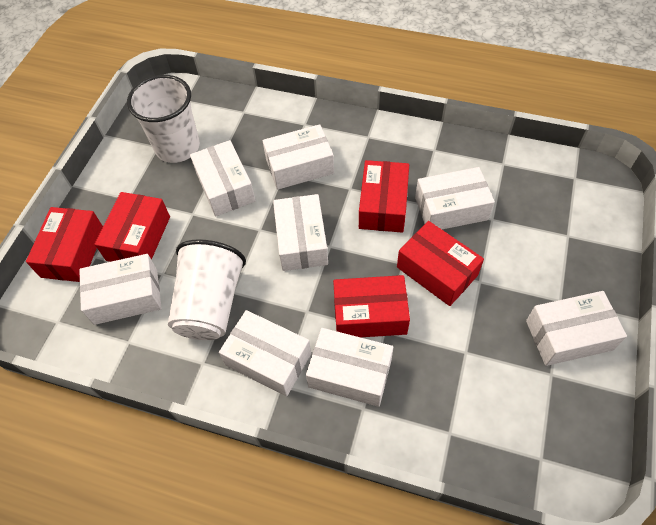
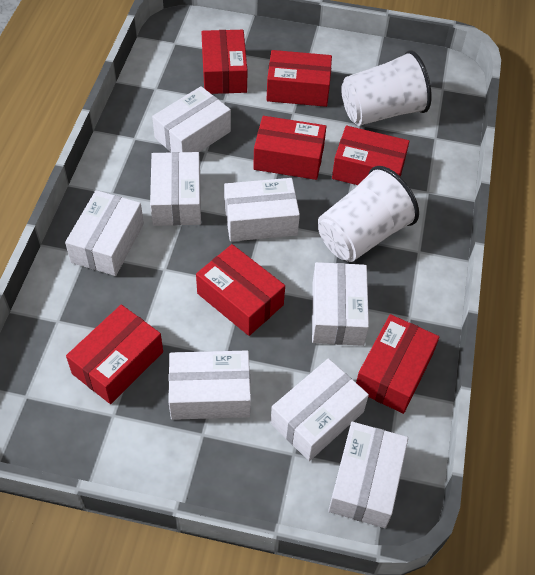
red box: [26,207,103,282] [95,192,170,262] [333,275,410,337] [359,160,409,233] [397,221,484,306] = 5 -> [66,305,163,404] [196,244,285,336] [202,30,247,94] [253,116,326,180] [266,50,332,107] [332,126,409,185] [356,314,439,414] = 7

